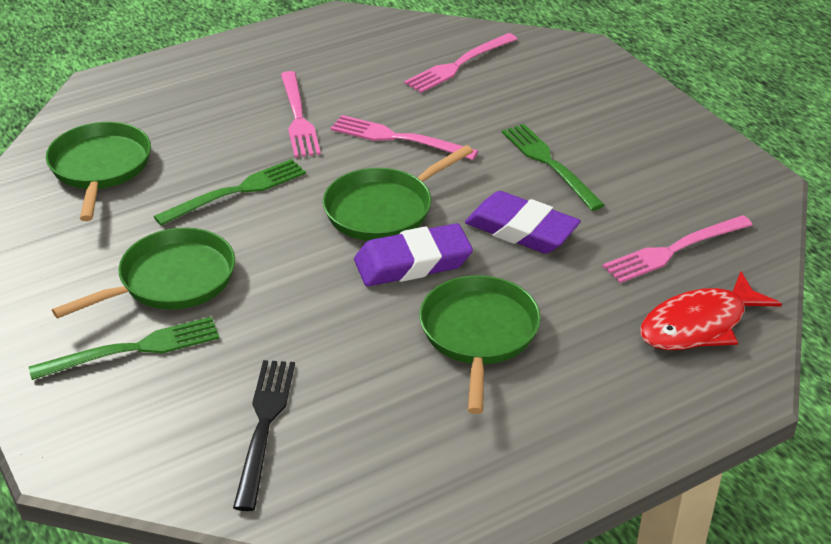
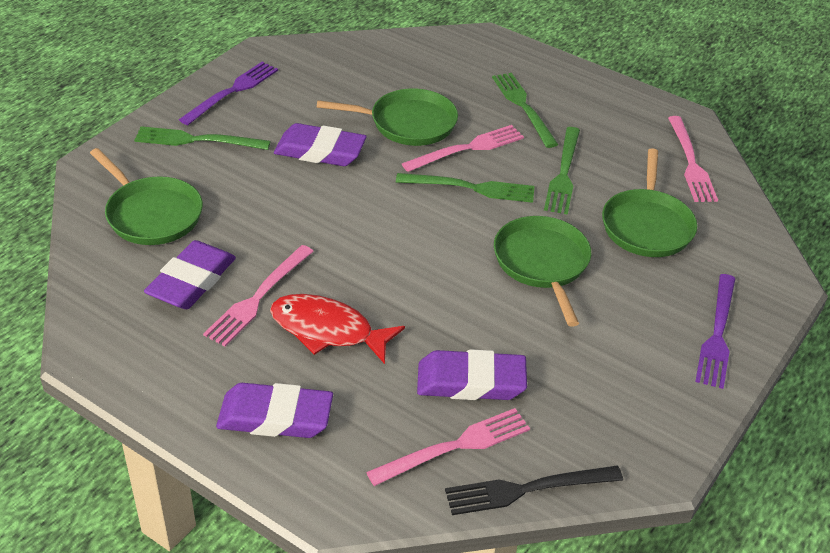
green fork: [29,317,220,380] [154,159,306,226] [502,124,605,211] = 3 -> [134,126,271,150] [396,173,534,203] [492,73,559,148] [544,127,580,215] = 4
purple eraser: [354,223,473,286] [465,191,581,254] = 2 -> [144,240,236,309] [216,383,333,438] [274,123,367,166] [417,349,527,400] = 4
purple fork: none = 0 -> [179,62,278,125] [695,274,736,389] = 2

